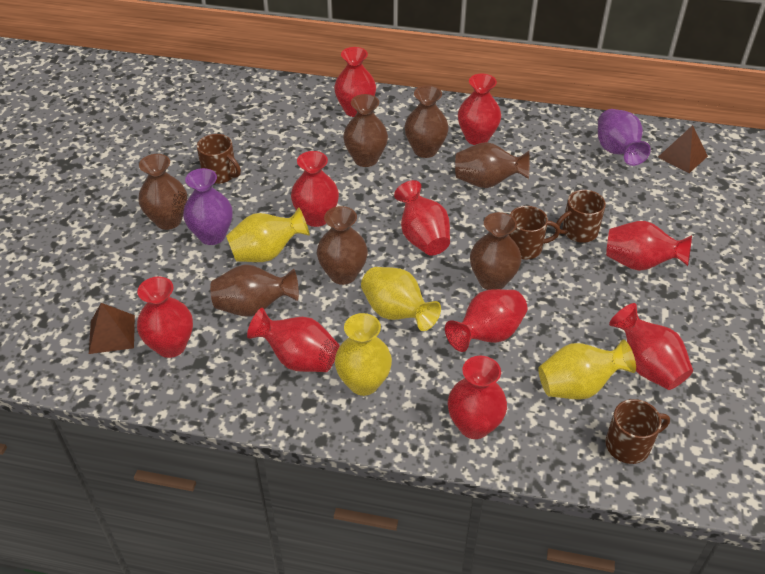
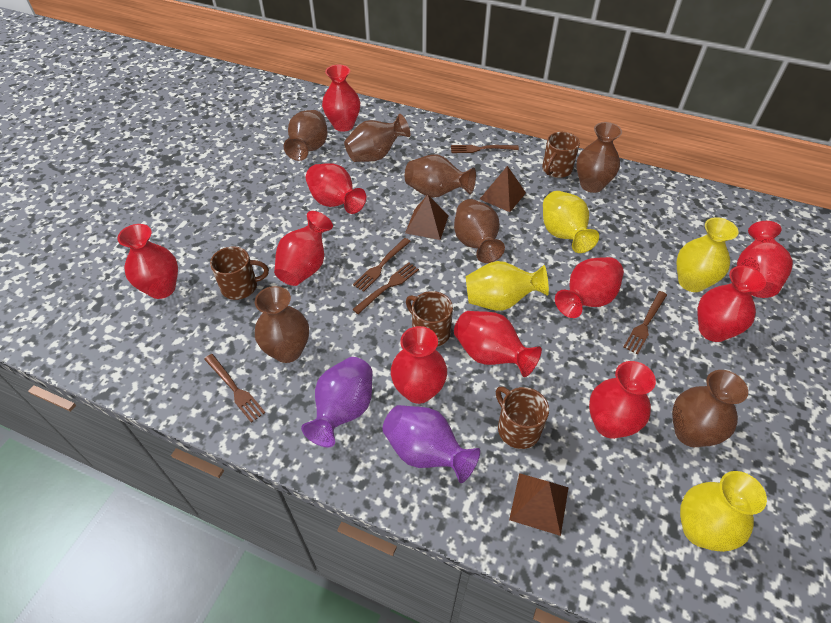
brown fork: none = 0 -> [204,354,265,423] [352,263,419,314] [353,238,411,292] [451,145,519,153] [624,291,667,354] = 5
brown pyramid: [89,303,135,354] [658,125,708,173] = 2 -> [405,194,449,240] [480,166,526,212] [509,473,569,536] = 3

